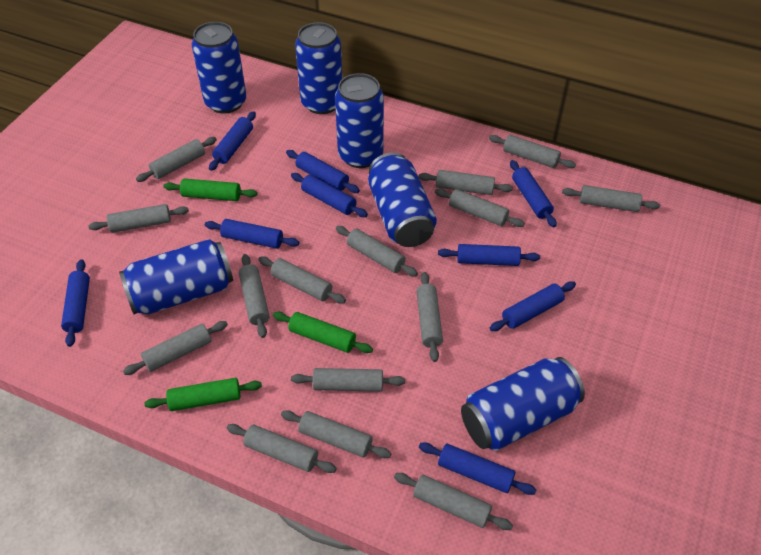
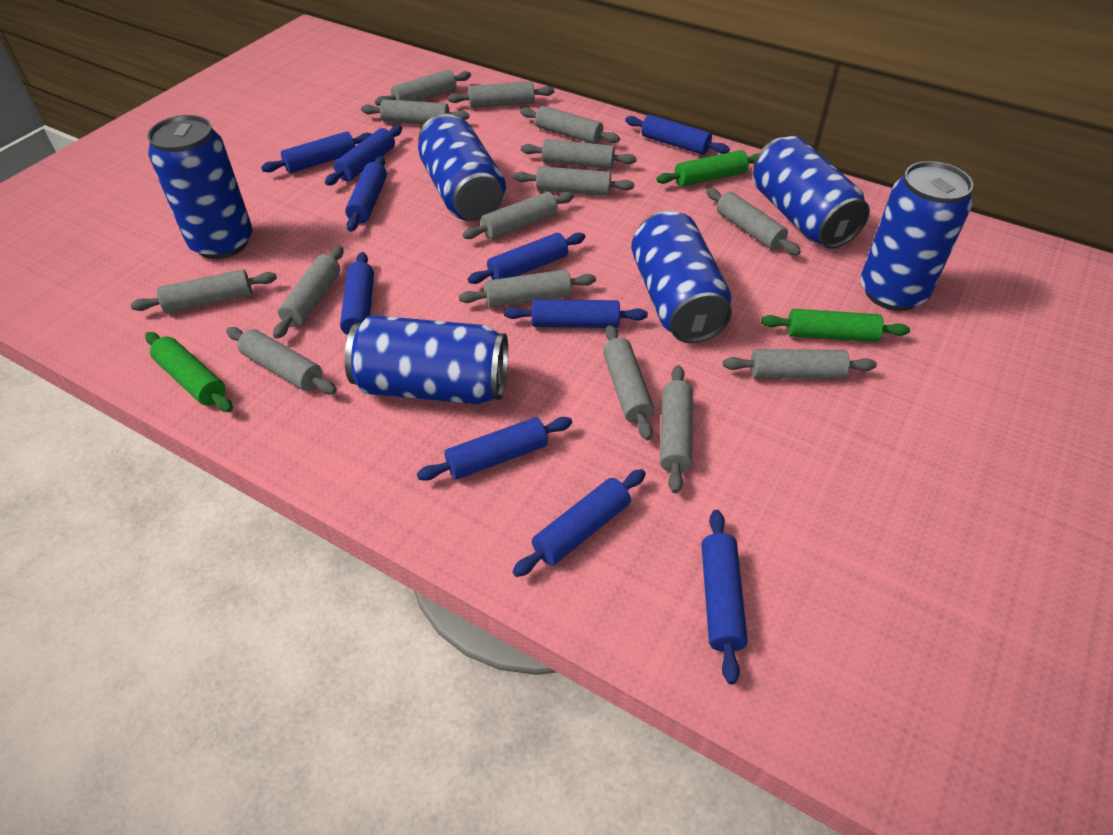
blue rolling pin: [61,259,90,347] [205,219,300,249] [209,111,256,171] [286,150,360,193] [291,173,368,217] [419,442,536,495] [438,244,540,266] [490,281,576,331] [510,160,557,227] = 9 -> [261,131,372,173] [325,125,402,186] [340,252,374,341] [345,156,387,232] [417,417,572,481] [467,233,585,284] [504,299,648,328] [512,469,646,577] [625,115,730,155] [702,510,748,685] = 10

